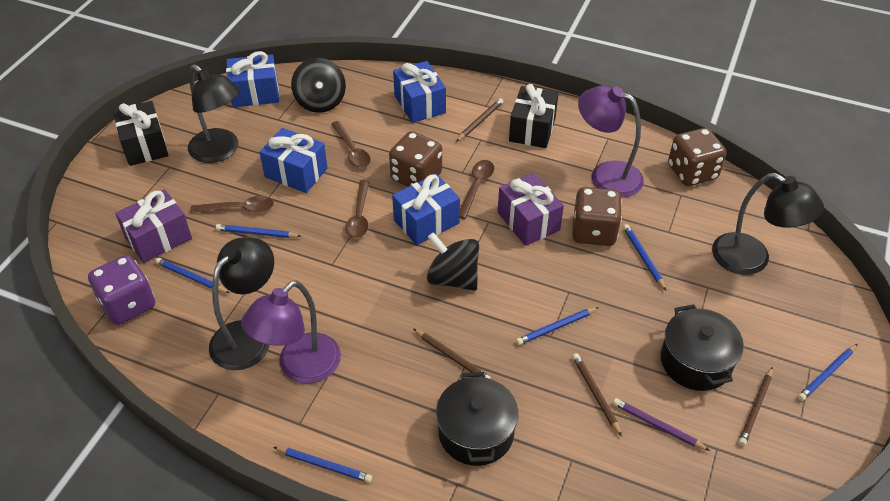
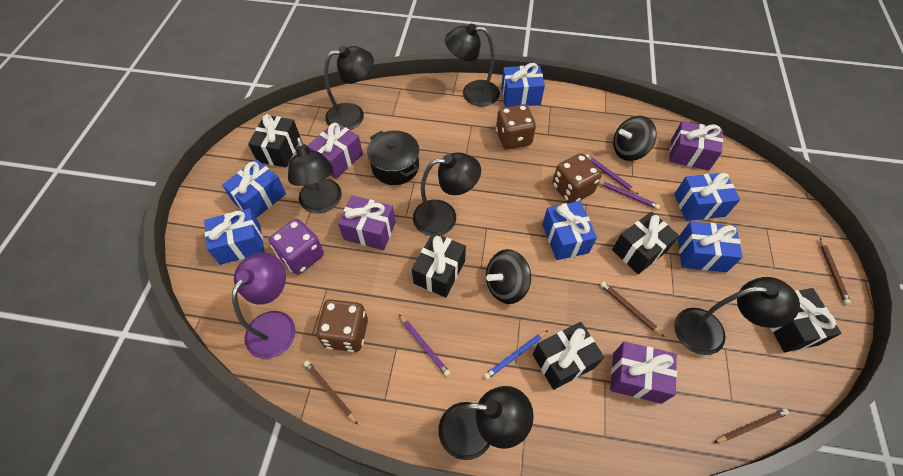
black gift: [113,101,168,166] [509,84,559,148] = 2 -> [248,114,301,167] [412,233,466,298] [533,322,604,390] [612,212,679,274] [770,288,842,352] = 5
black lamp: [188,64,240,163] [209,237,274,370] [712,173,824,275] = 3 -> [288,137,342,213] [324,46,374,130] [413,152,481,236] [438,386,534,460] [445,24,500,107] [674,277,800,355] = 6
black pot: [436,372,519,466] [661,304,744,391] = 2 -> [367,130,419,185] = 1
blue gift: [226,51,279,107] [260,128,328,193] [392,174,460,245] [393,61,446,123] = 4 -> [204,208,265,265] [222,159,286,218] [501,63,545,107] [542,201,597,260] [674,173,740,221] [678,221,743,272] = 6
blue pencil: [155,258,230,293] [216,224,301,238] [273,447,372,483] [516,307,599,345] [623,224,666,290] [798,344,858,401] = 6 -> [484,330,548,379] = 1
brown spoon: [190,196,274,213] [331,121,371,168] [346,180,369,238] [460,160,494,219] = 4 -> none = 0
purple gift: [115,189,192,263] [498,173,564,246] = 2 -> [307,122,363,179] [338,196,396,250] [610,342,677,404] [669,121,723,170] = 4
purple lamp: [241,280,341,384] [578,85,644,198] = 2 -> [232,253,296,359] = 1
purple pencil: [613,398,710,451] = 1 -> [399,314,450,376] [586,154,639,195] [599,181,660,209] = 3

